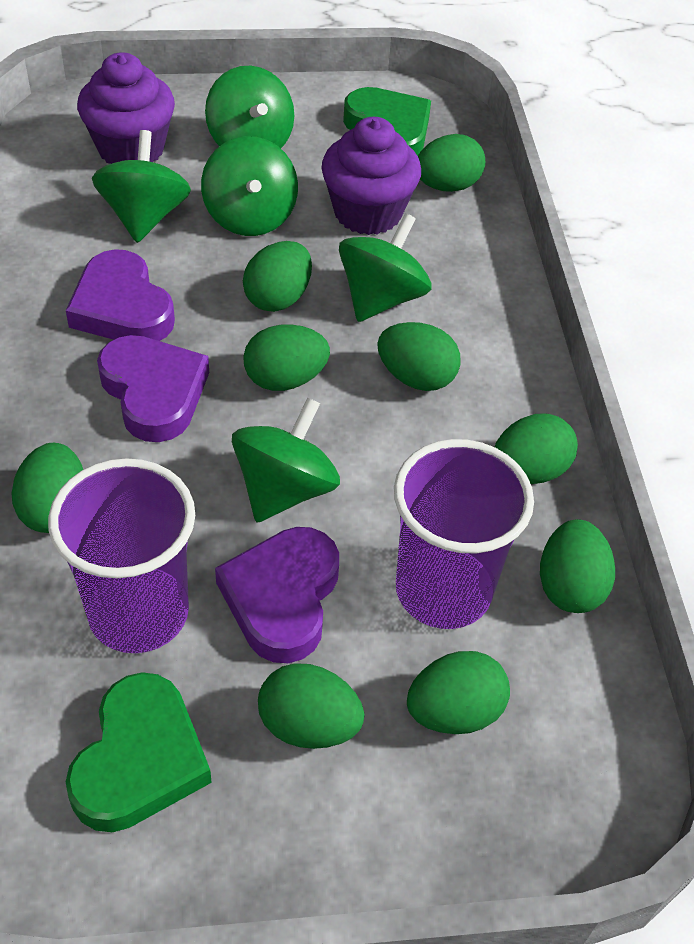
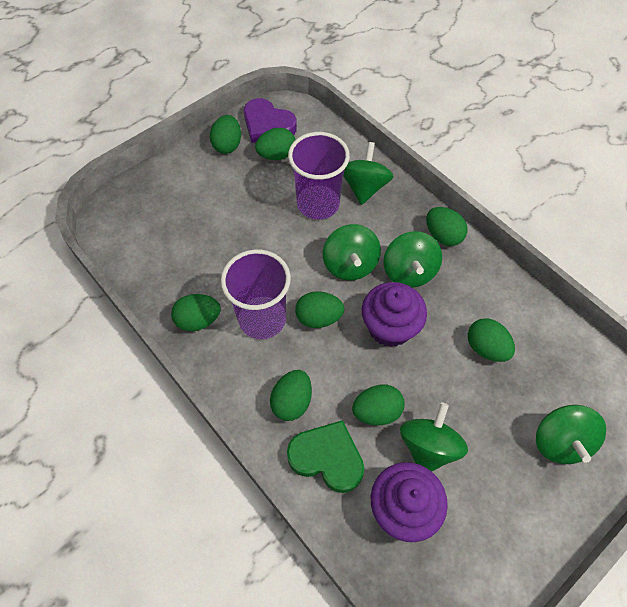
green egg: [11,443,83,533] [243,241,312,312] [243,324,330,391] [258,663,365,749] [377,322,461,391] [407,651,510,734] [418,134,485,192] [495,413,578,484] [540,519,615,613] = 9 -> [171,294,221,331] [210,115,241,154] [255,128,295,160] [270,370,312,421] [295,291,344,328] [352,384,405,425] [426,207,468,246] [468,318,515,362] = 8
green heart: [66,672,212,832] [343,87,431,156] = 2 -> [287,420,364,493] = 1
purple heart: [66,249,175,341] [97,335,209,442] [215,527,339,663] = 3 -> [244,98,297,143] = 1

